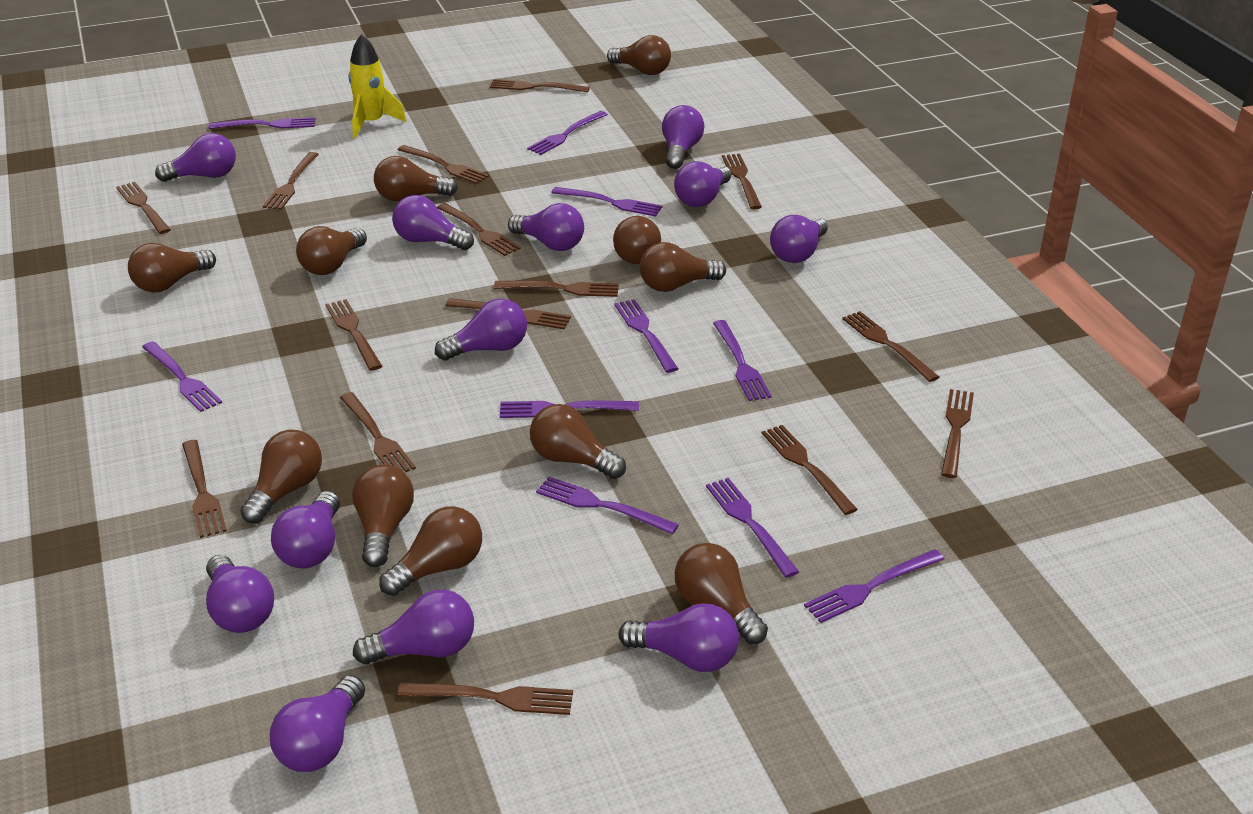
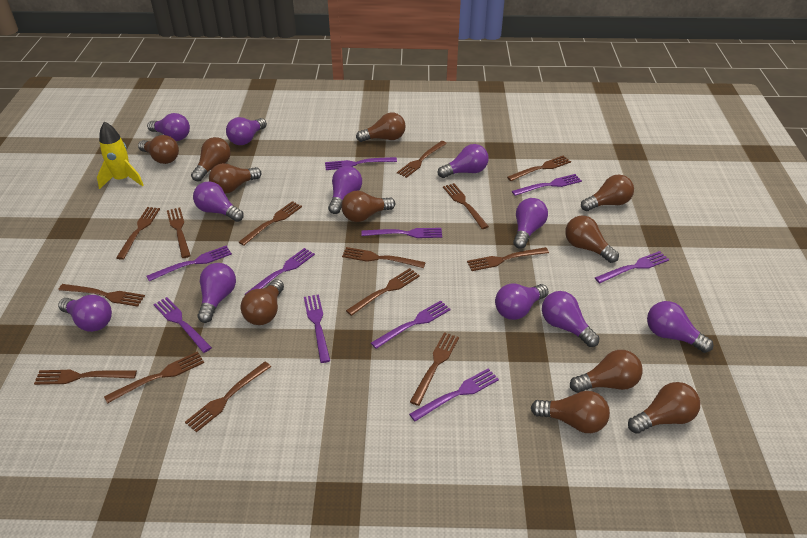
brown fork: [116,182,171,234] [182,440,227,538] [263,152,319,210] [325,299,382,371] [340,392,416,472] [398,145,489,184] [398,682,573,715] [437,203,521,256] [445,298,571,329] [490,79,590,92] [494,281,619,297] [722,154,762,209] [761,425,858,515] [842,311,939,382] [941,389,974,478] = 15 -> [34,370,137,385] [58,284,145,307] [104,351,204,404] [116,207,160,260] [167,208,191,258] [185,362,271,432] [239,201,302,246] [342,247,426,268] [346,268,420,316] [397,141,447,178] [410,332,459,406] [443,183,489,229] [467,247,549,271] [507,155,571,181] = 14
purple light bulb: [155,133,236,182] [206,555,274,633] [270,675,365,772] [271,491,340,568] [353,590,474,665] [392,195,474,250] [435,298,527,361] [508,203,584,251] [618,603,739,672] [662,105,704,169] [674,161,731,207] [770,215,828,263] = 12 -> [58,295,112,332] [147,113,190,141] [193,181,244,222] [197,263,236,323] [226,117,267,145] [328,166,362,214] [438,144,489,178] [495,284,549,320] [513,198,548,249] [542,291,599,347] [647,301,713,353] = 11

